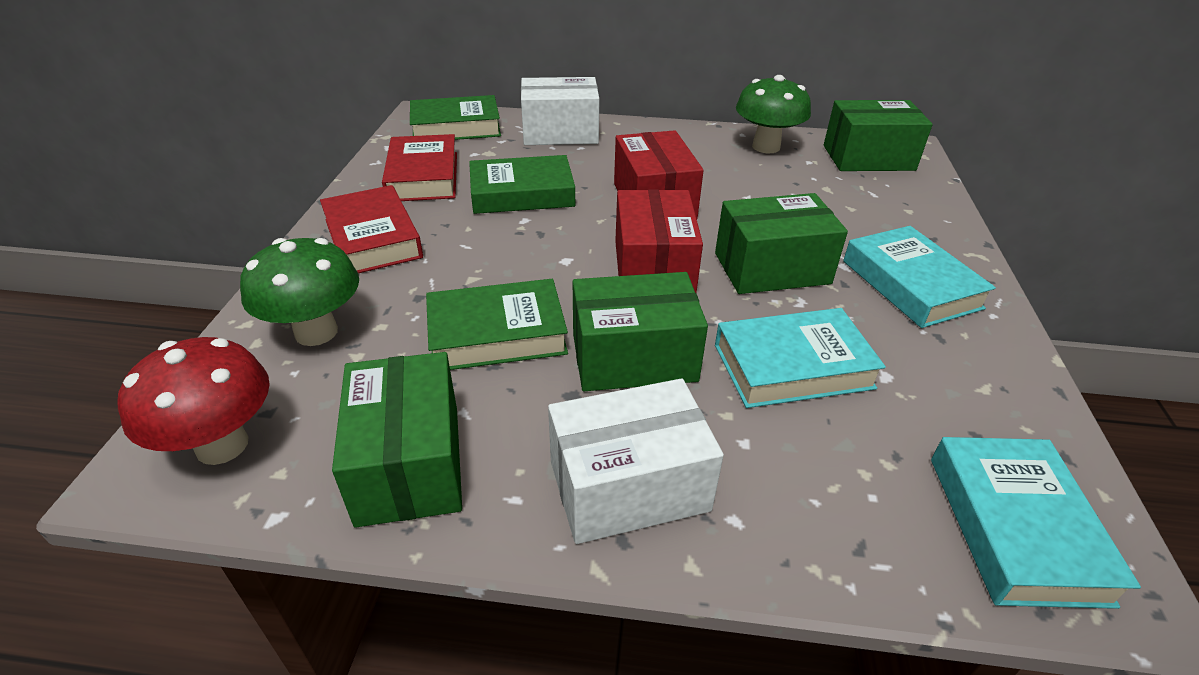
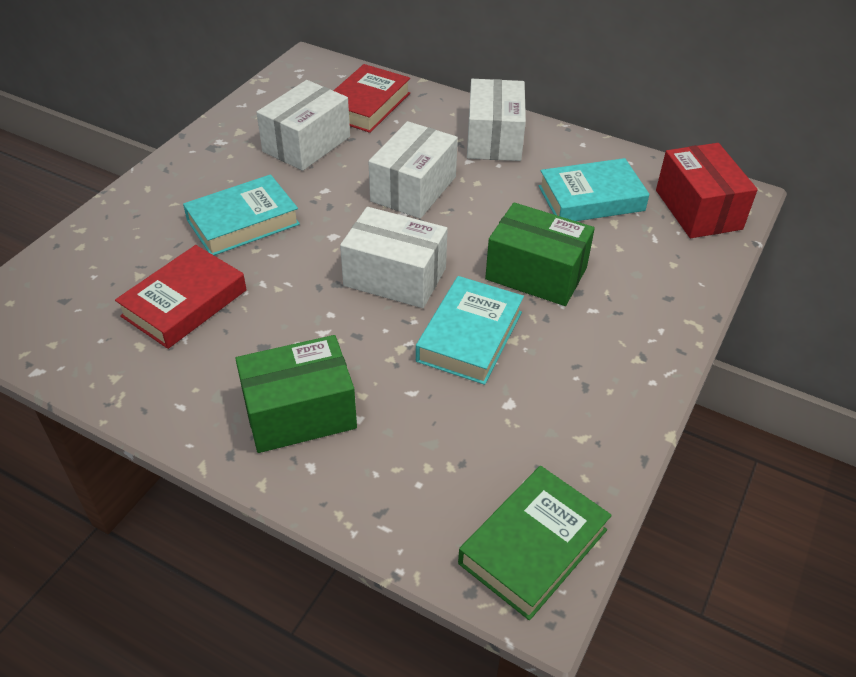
green book: [410,95,501,140] [426,279,568,370] [469,155,575,214] = 3 -> [458,466,612,620] = 1
green box: [332,352,462,528] [573,272,708,391] [715,193,848,294] [824,100,933,171] = 4 -> [236,335,357,453] [485,202,595,306] = 2
green mushroom: [240,238,359,346] [736,75,811,153] = 2 -> none = 0
red box: [614,130,704,219] [615,189,703,293] = 2 -> [656,143,758,238] = 1
red mushroom: [117,337,270,465] = 1 -> none = 0
white box: [521,77,599,145] [548,378,724,544] = 2 -> [257,80,350,171] [340,207,448,308] [368,121,458,219] [467,79,526,161] = 4

